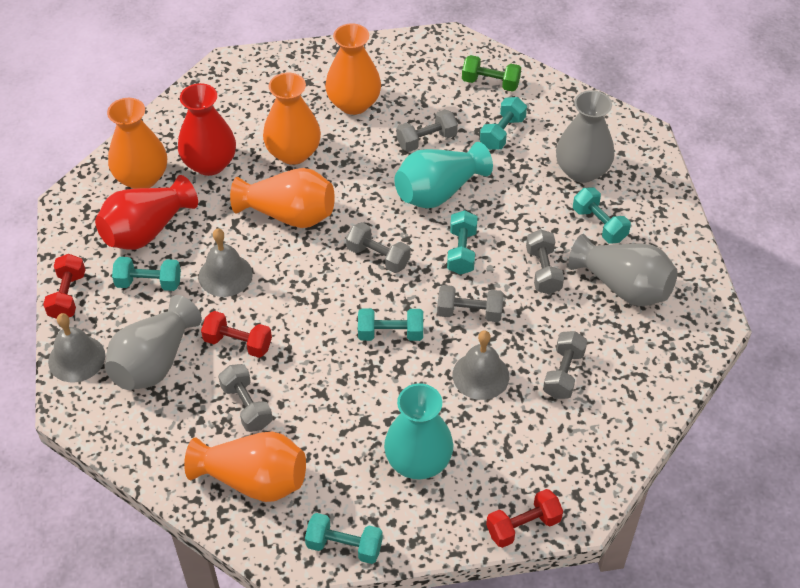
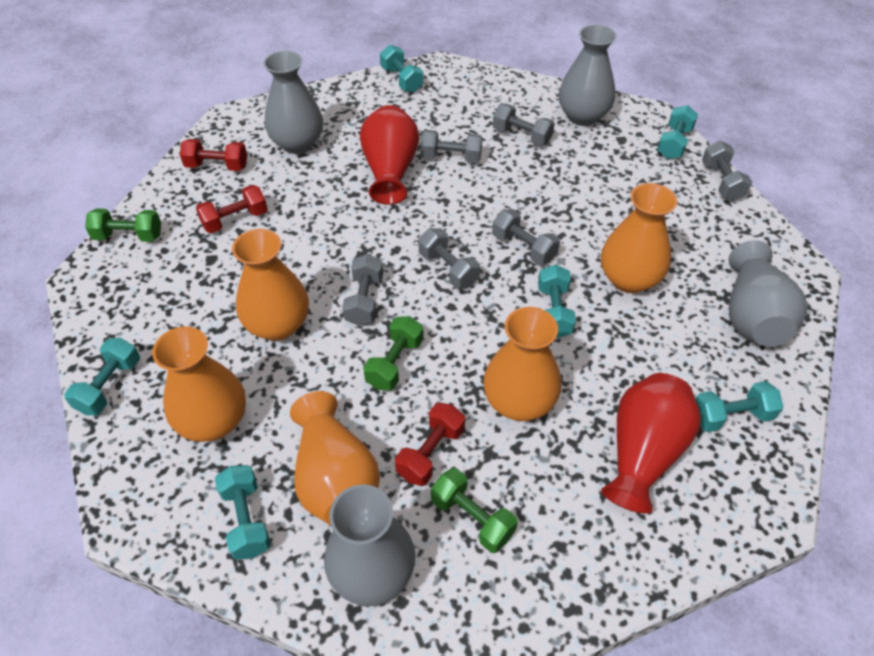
green dumbbell: [462,55,521,92] = 1 -> [85,208,161,242] [363,316,423,390] [431,468,518,553] = 3
grey bell: [48,313,105,382] [199,228,253,297] [452,330,509,400] = 3 -> none = 0
grey vase: [105,295,202,390] [556,90,615,183] [568,234,678,306] = 3 -> [263,51,323,154] [324,484,416,606] [559,25,617,126] [728,240,807,347] = 4
turquoise vase: [384,383,453,480] [394,142,493,208] = 2 -> none = 0

